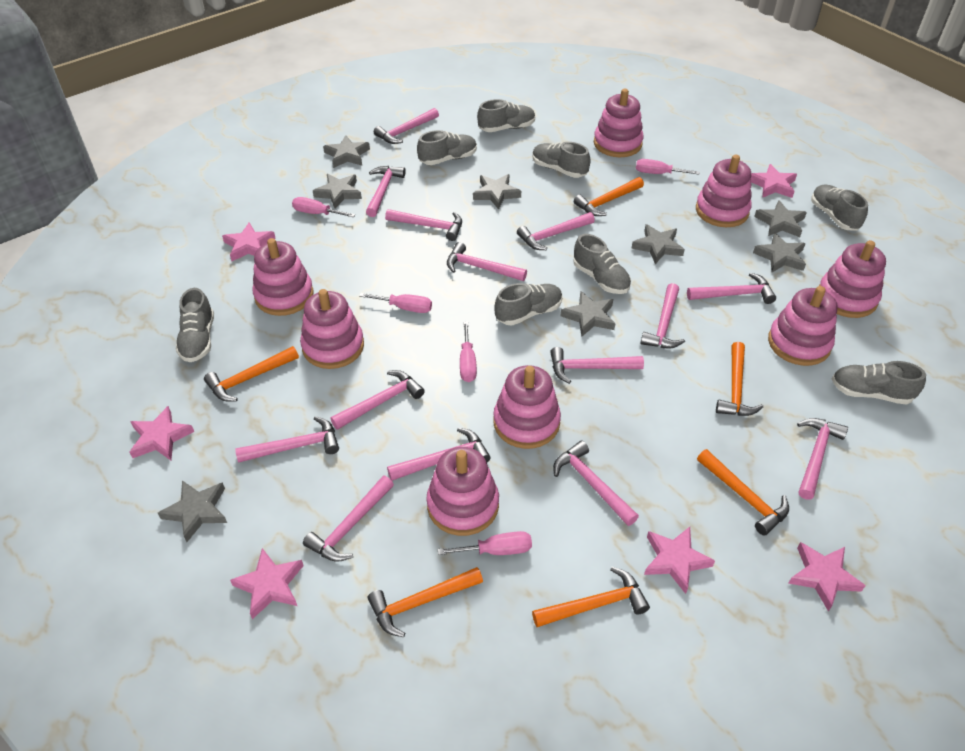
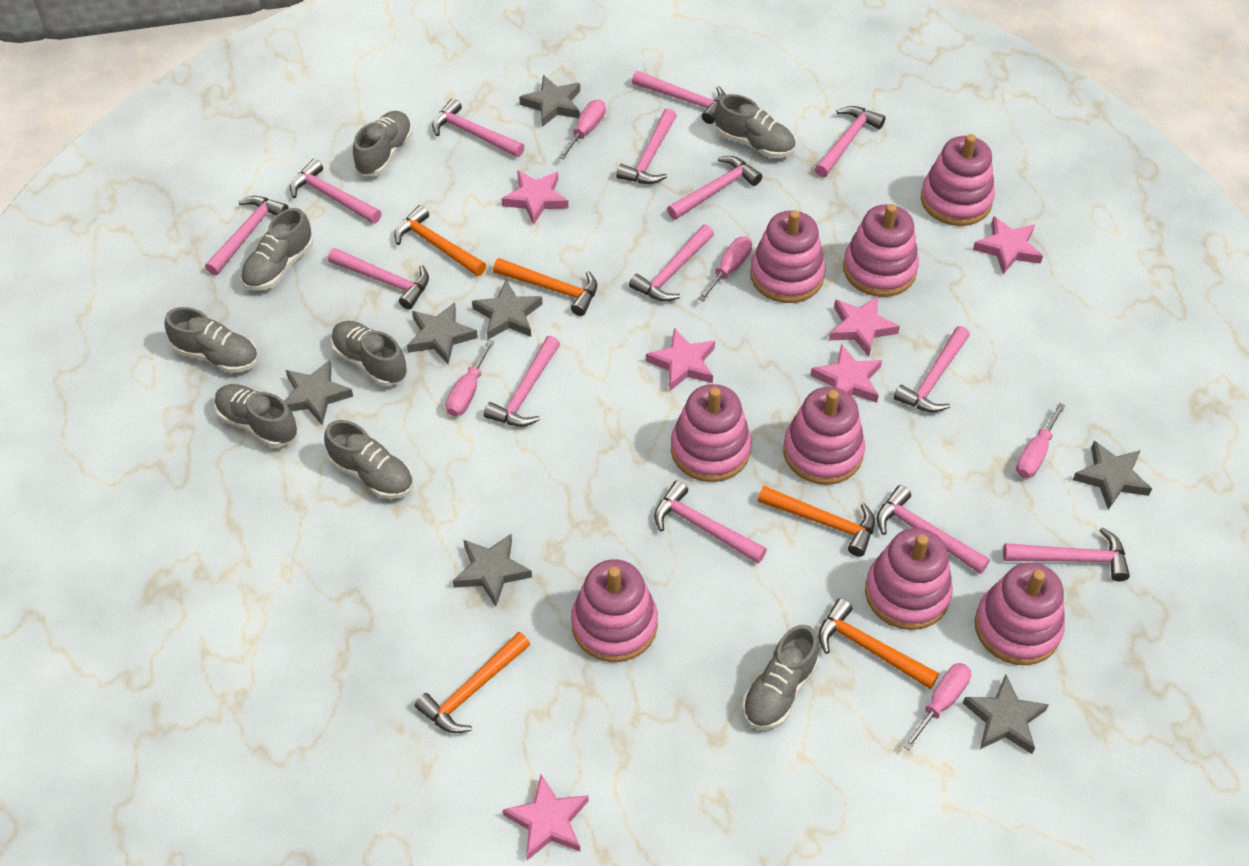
grey star: [158,480,227,542] [313,174,362,209] [323,135,370,168] [473,174,521,210] [561,291,615,336] [631,224,685,264] [753,233,806,272] [754,200,807,237] = 8 -> [284,360,353,425] [407,302,478,364] [453,534,532,607] [472,280,542,339] [519,75,580,127] [963,674,1049,754] [1073,441,1152,510] = 7
orange hammer: [204,346,299,402] [368,567,483,637] [532,567,650,627] [574,177,644,216] [697,449,789,536] [716,342,763,416] = 6 -> [394,205,486,276] [415,632,530,733] [493,258,597,316] [758,486,875,557] [818,598,939,689] = 5

